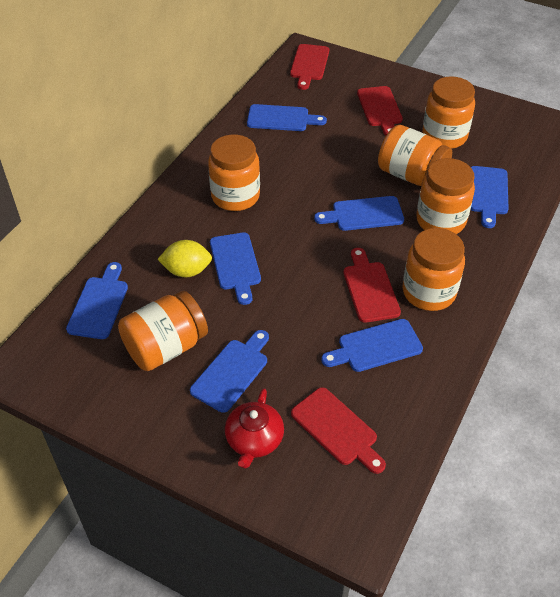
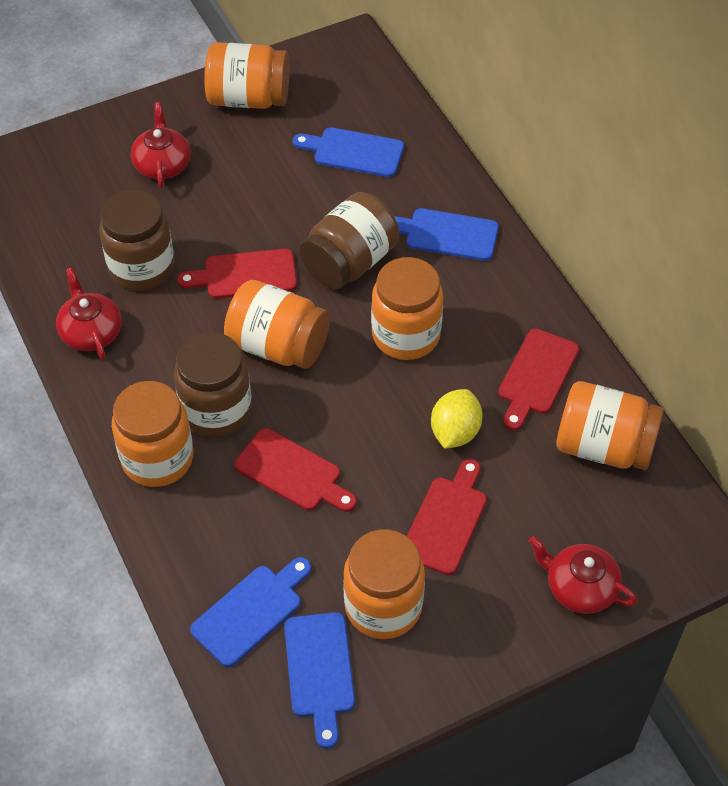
blue cutting board: [66,262,128,339] [190,330,269,413] [210,232,261,305] [247,104,327,131] [314,196,404,231] [321,319,423,372] [471,166,509,228] = 7 -> [190,557,311,667] [284,612,355,749] [293,127,404,177] [394,208,499,261] = 4
brown jar: none = 0 -> [99,190,175,291] [174,332,252,437] [299,192,399,289] = 3
red teapot: [225,388,284,468] = 1 -> [56,267,122,360] [131,102,191,188] [529,536,638,614] = 3

